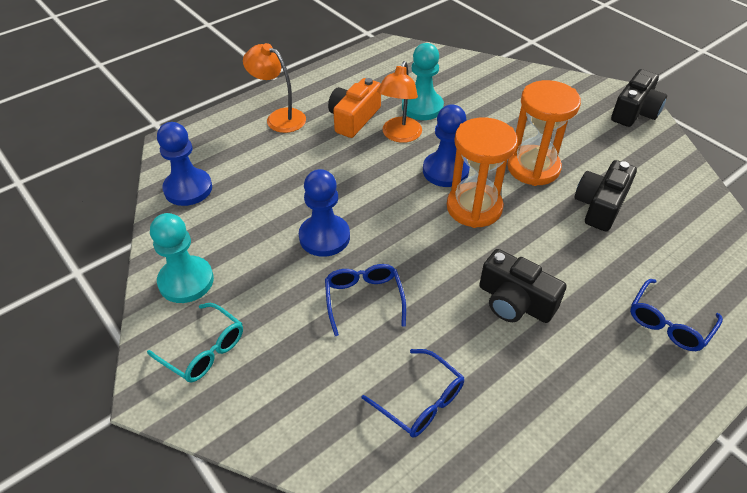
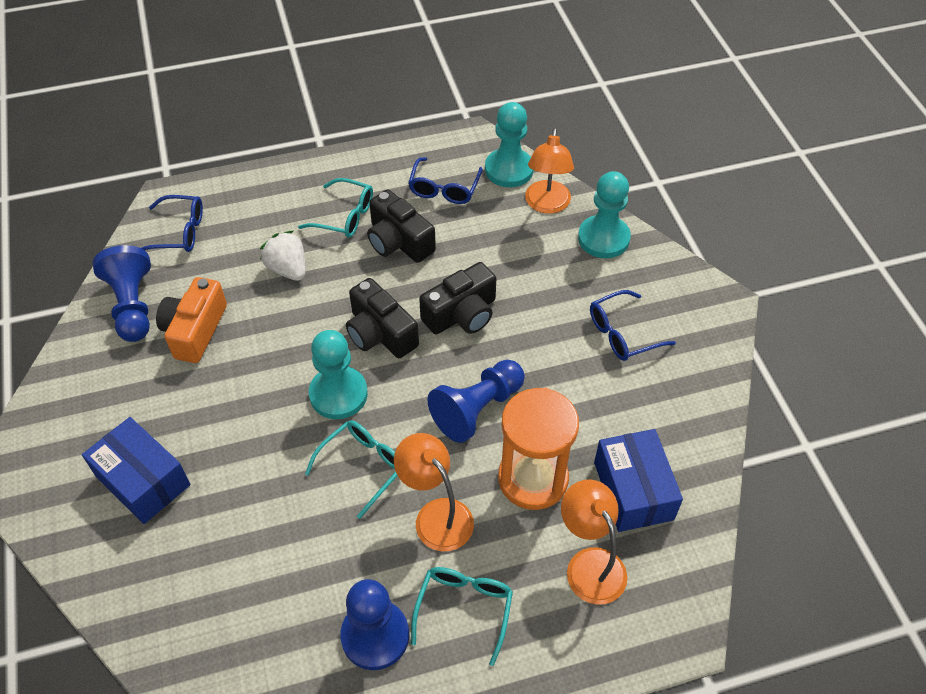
blue box: none = 0 -> [82,417,191,524] [594,429,683,532] = 2
orange hourglass: [447,117,518,228] [507,80,581,186] = 2 -> [498,388,579,510] = 1
orange lamp: [243,43,306,133] [377,61,422,143] = 2 -> [394,433,474,551] [525,128,574,214] [561,479,627,605] = 3
turquoise glasses: [147,303,243,383] = 1 -> [298,178,373,238] [305,420,398,519] [411,567,513,666] = 3
turquoise pawn: [150,213,214,303] [402,43,444,120] = 2 -> [309,330,368,419] [485,102,534,187] [578,171,631,258] = 3
white strawberry: none = 0 -> [260,231,306,281] = 1

